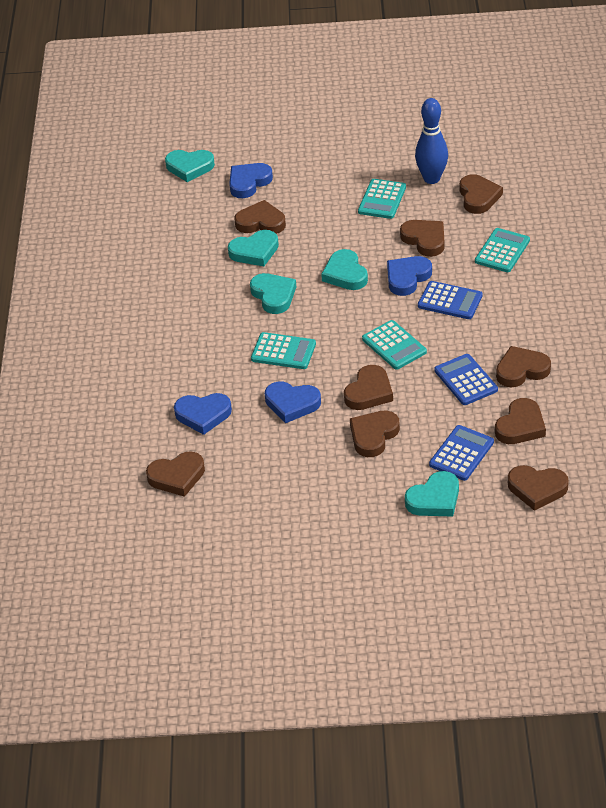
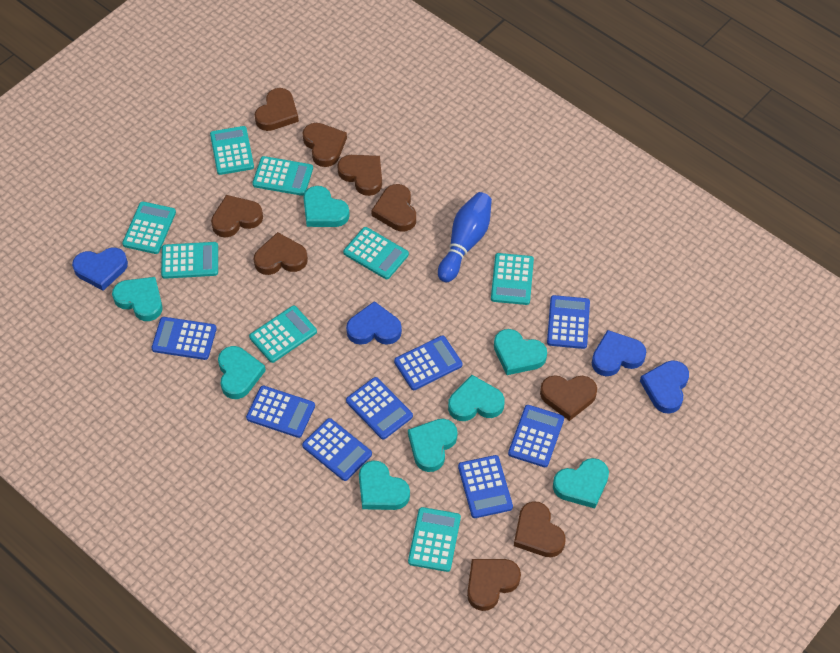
blue calculator: [418,281,483,319] [429,425,494,481] [434,354,498,405] = 3 -> [152,317,217,360] [246,386,315,438] [302,418,372,481] [346,377,413,439] [394,336,462,390] [458,455,513,518] [508,405,564,467] [547,295,590,349] = 8
turquoise calculator: [251,332,316,369] [358,179,406,219] [362,320,427,370] [475,228,530,272] = 4 -> [122,201,176,254] [161,242,218,279] [210,126,254,175] [249,306,317,363] [252,156,313,196] [343,227,409,279] [408,507,461,572] [491,253,534,305] = 8
turquoise heart: [165,150,215,182] [228,230,279,266] [250,273,296,314] [321,249,368,290] [405,471,459,517] = 5 -> [112,277,163,321] [218,346,266,399] [303,186,350,227] [359,460,410,510] [408,419,457,472] [448,375,505,421] [494,329,547,375] [553,458,609,509] = 8

